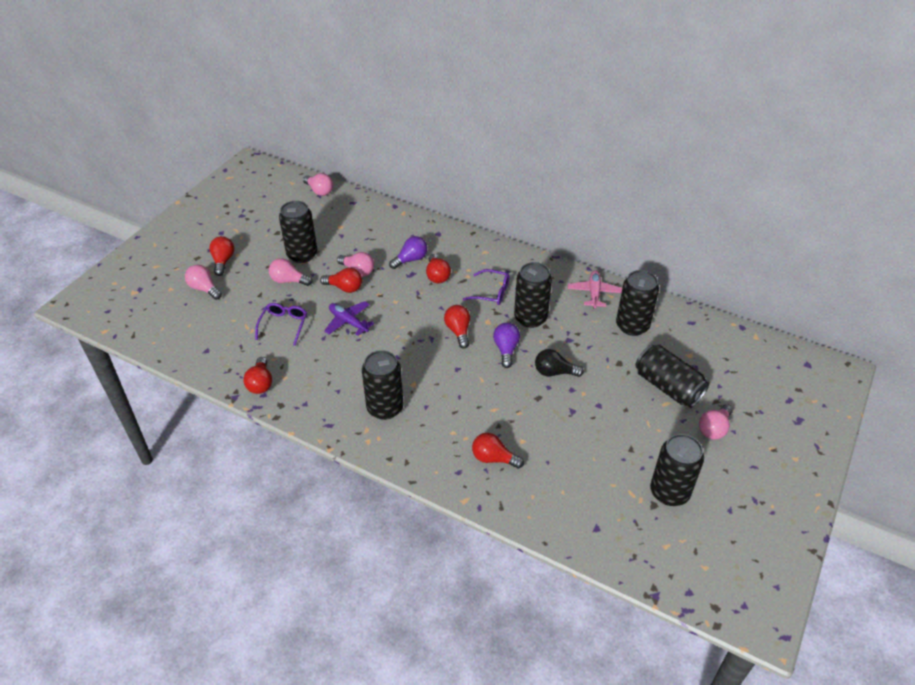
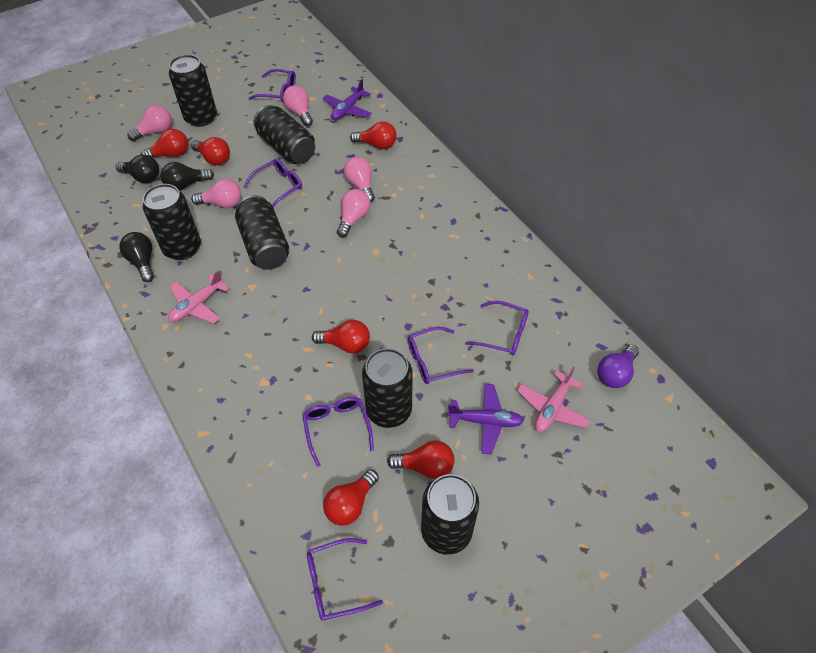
black light bulb: [535,349,584,377] = 1 -> [115,154,159,183] [119,232,154,282] [161,162,214,191] = 3
pink plane: [568,270,622,309] = 1 -> [168,270,229,324] [517,366,591,432] = 2
purple glasses: [255,303,307,346] [463,269,510,305] = 2 -> [243,159,302,207] [248,69,296,102] [302,397,374,467] [307,538,383,621] [408,327,474,384] [466,301,529,356] = 6
purple light bulb: [389,236,427,269] [493,323,520,368] = 2 -> [597,345,639,388] = 1
purple plane: [324,301,374,336] = 1 -> [323,79,372,120] [447,384,524,455] = 2

